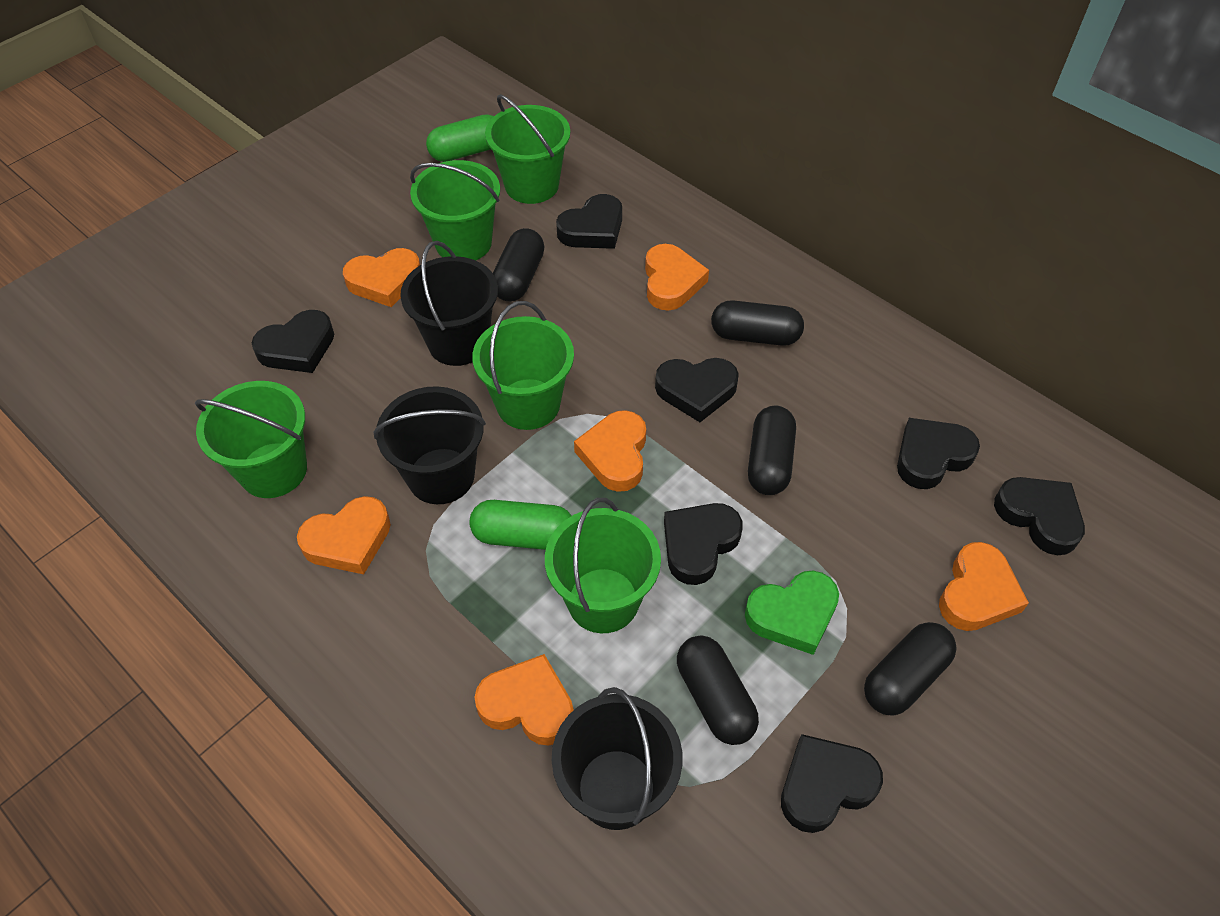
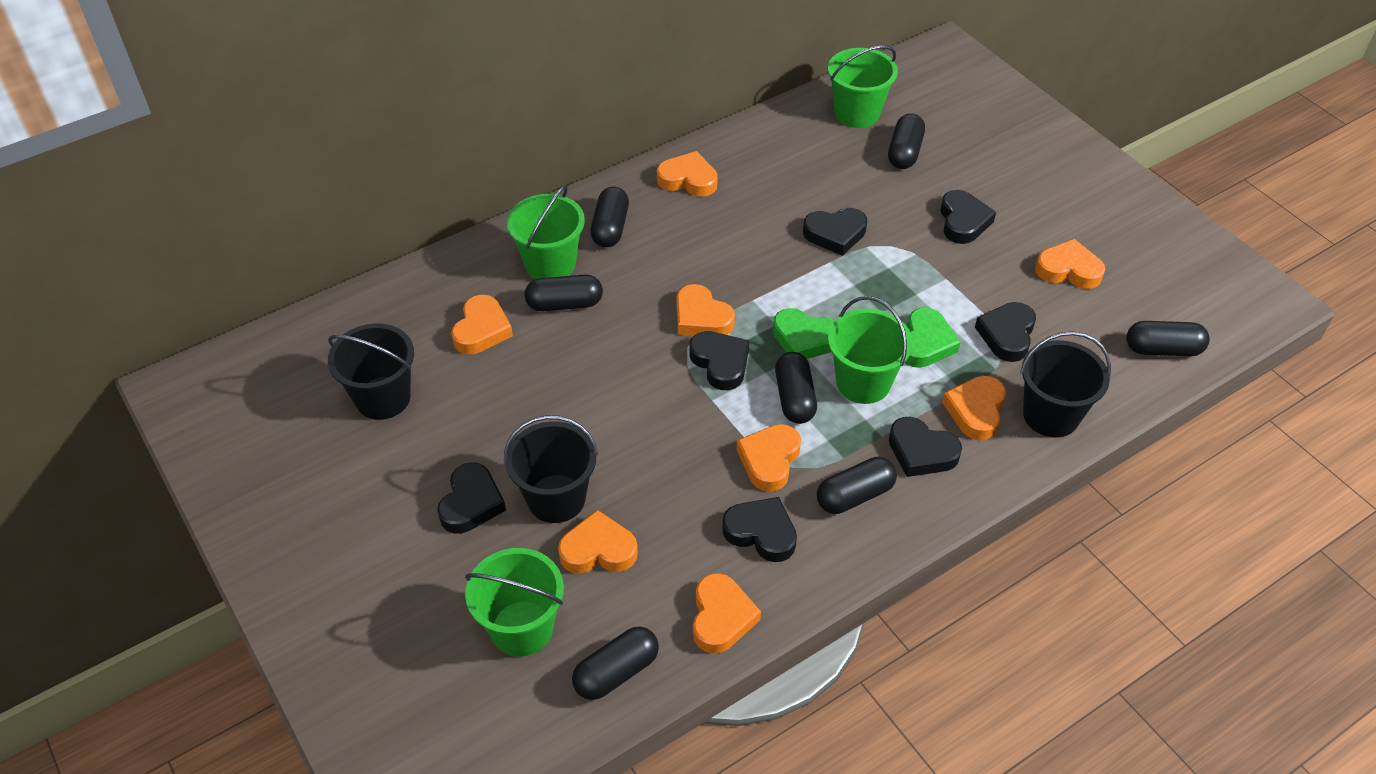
black capsule: [493,228,545,301] [677,636,759,745] [711,300,804,346] [748,405,796,495] [864,622,957,715] = 5 -> [525,275,603,311] [572,626,659,700] [590,187,629,247] [775,352,817,424] [817,457,897,514] [888,113,925,169] [1126,321,1210,356] = 7
green bucket: [195,381,307,498] [410,160,500,261] [472,301,574,430] [485,94,570,204] [545,498,661,633] = 5 -> [465,548,564,656] [507,185,585,279] [828,45,898,128] [828,296,913,404] = 4
green capsule: [426,114,494,162] [469,500,572,550] = 2 -> none = 0
green heart: [745,570,839,655] = 1 -> [773,308,835,359] [904,308,961,368] = 2
orange heart: [297,496,391,574] [343,248,420,307] [474,654,574,745] [574,410,646,492] [645,244,709,311] [939,542,1029,631] = 6 -> [451,295,513,354] [558,510,638,574] [657,151,718,197] [677,284,735,336] [693,573,761,654] [737,424,801,492] [942,376,1006,440] [1035,239,1105,289] = 8

